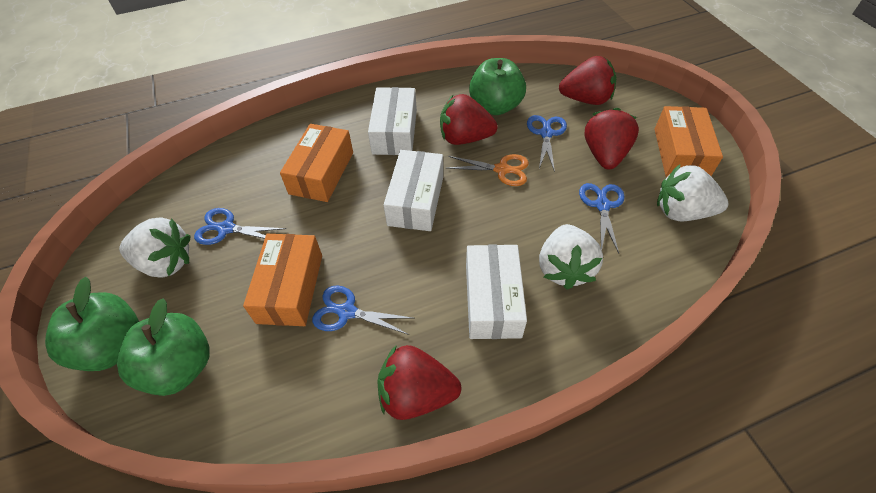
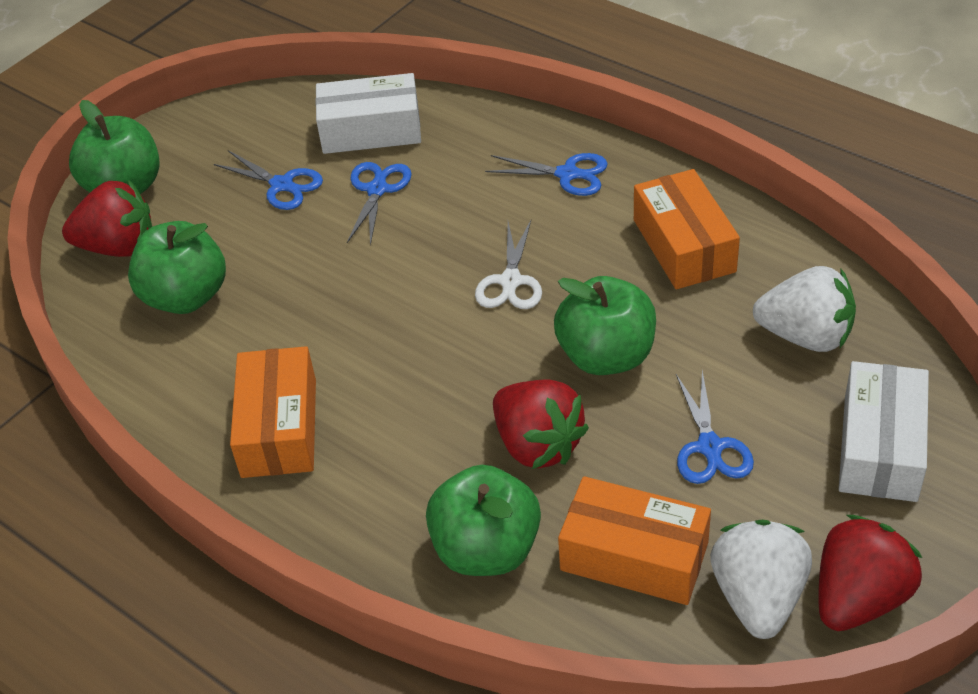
green apple: [45,277,139,371] [117,298,210,396] [469,58,526,115] = 3 -> [69,100,160,194] [128,221,226,314] [426,465,541,576] [554,276,656,375] = 4
orange scissors: [448,154,529,186] = 1 -> none = 0
red strawberry: [377,345,461,420] [440,94,498,145] [559,56,616,105] [584,108,639,169] = 4 -> [62,180,152,257] [493,380,589,469] [819,515,922,631] = 3
white box: [368,87,417,155] [384,150,444,231] [466,245,527,339] = 3 -> [315,73,421,154] [839,361,929,502] = 2
white scissors: none = 0 -> [475,220,542,309] = 1
white strawberry: [119,217,191,277] [539,224,603,290] [657,164,728,221] = 3 -> [710,520,812,639] [753,266,856,352] = 2

